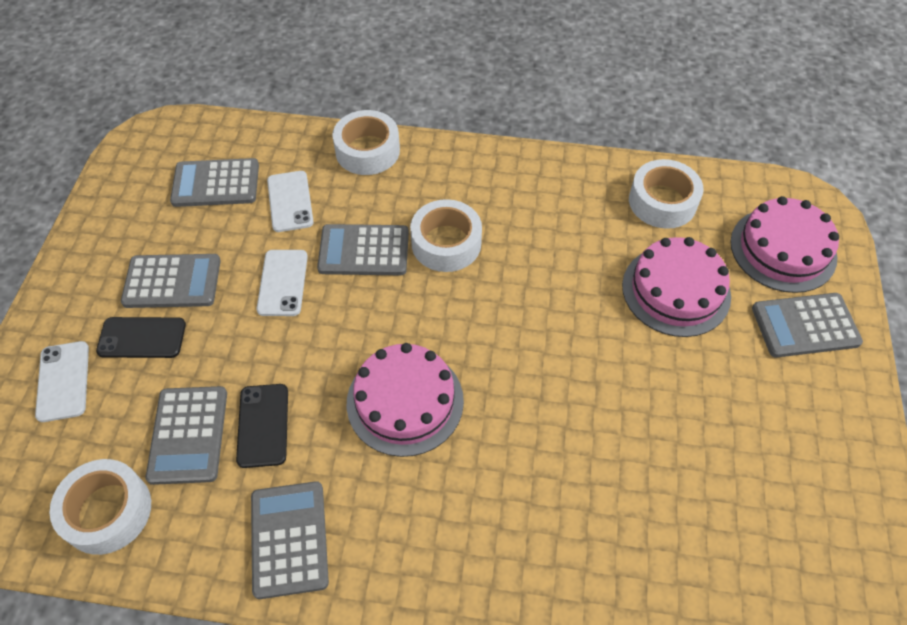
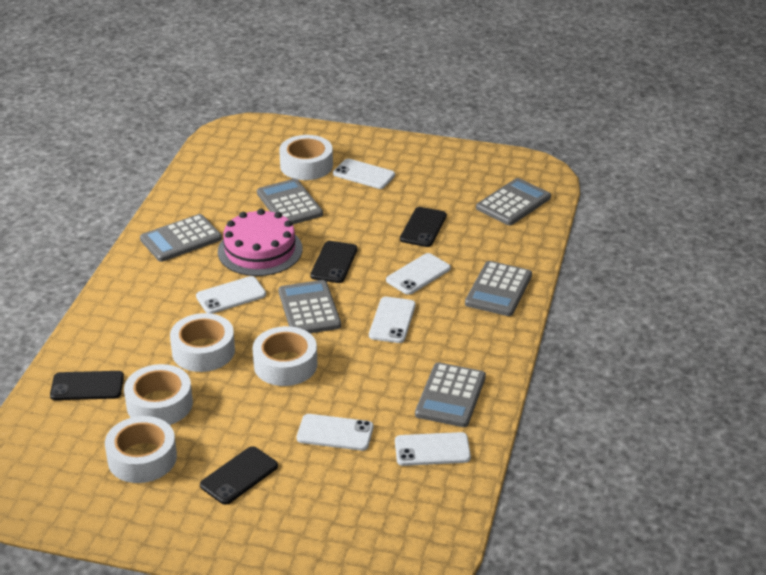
black phone: [96,317,186,358] [236,384,288,468] = 2 -> [50,371,124,400] [200,446,278,505] [310,241,358,283] [400,207,447,247] = 4
pink cake: [347,343,464,457] [622,237,731,337] [730,196,839,293] = 3 -> [218,209,302,276] = 1
white phone: [35,341,89,422] [256,250,308,316] [267,171,314,232] = 3 -> [196,276,266,314] [297,414,373,451] [333,159,395,189] [369,297,416,343] [386,253,451,295] [395,432,471,466] = 6
white tape: [50,459,151,555] [332,110,400,175] [410,199,482,272] [629,159,704,229] = 4 -> [105,416,177,483] [124,364,193,425] [170,313,235,372] [253,326,317,386] [279,135,333,180] = 5

